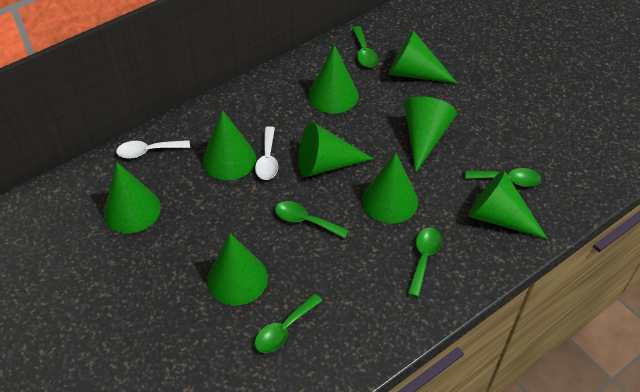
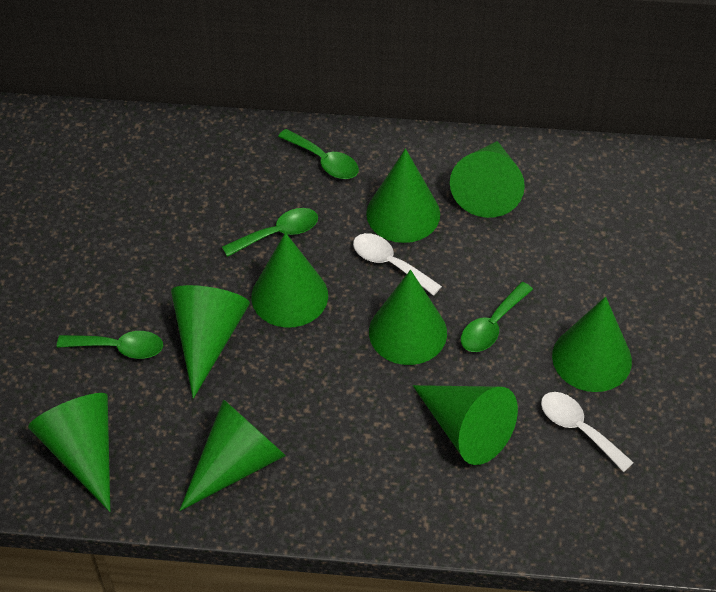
green spoon: [255,294,322,353] [275,201,349,239] [352,26,378,67] [408,227,442,297] [465,168,541,187] = 5 -> [57,331,163,359] [222,208,318,257] [278,129,359,179] [461,282,533,352] = 4

